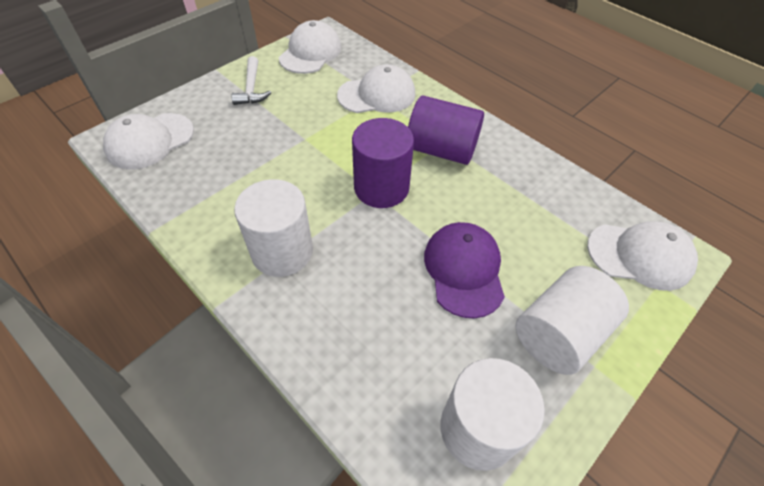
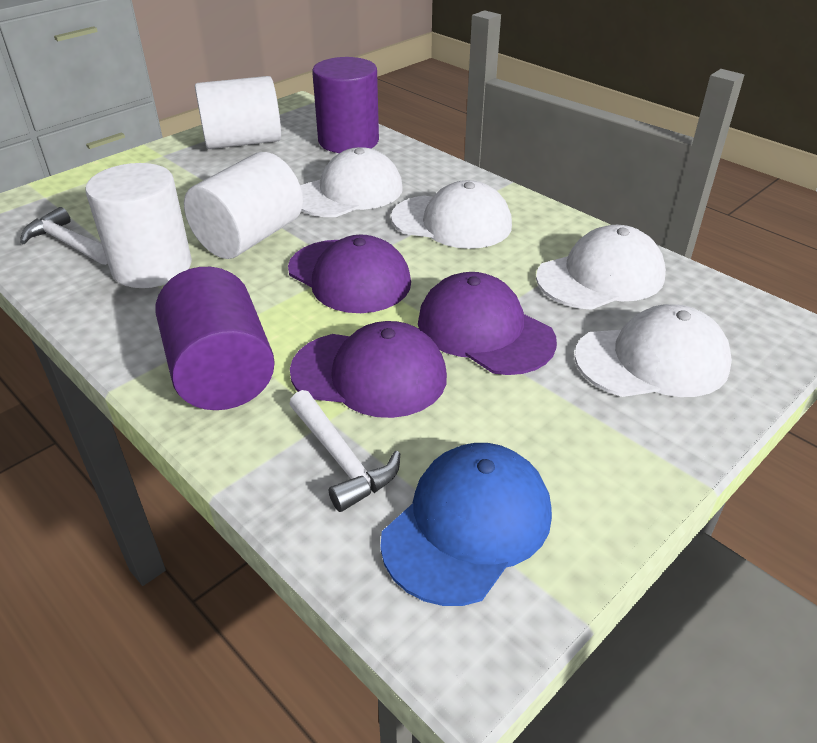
blue cap: none = 0 -> [380,443,552,606] = 1
purple cap: [424,222,505,319] = 1 -> [288,235,411,313] [290,321,447,418] [418,272,557,375] = 3
white hammer: [232,56,271,105] = 1 -> [20,207,108,265] [289,390,400,512] = 2

